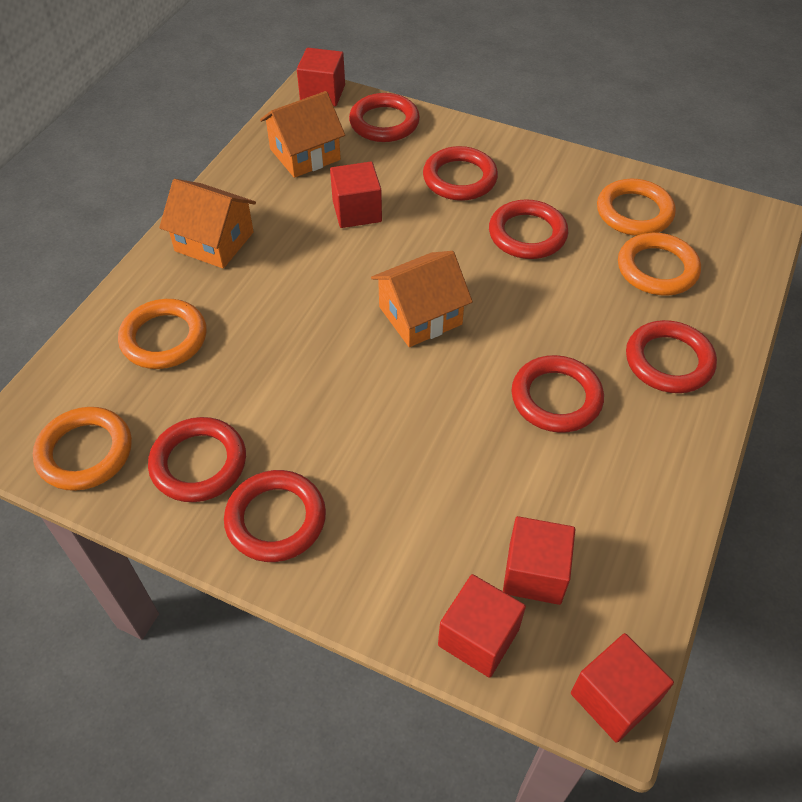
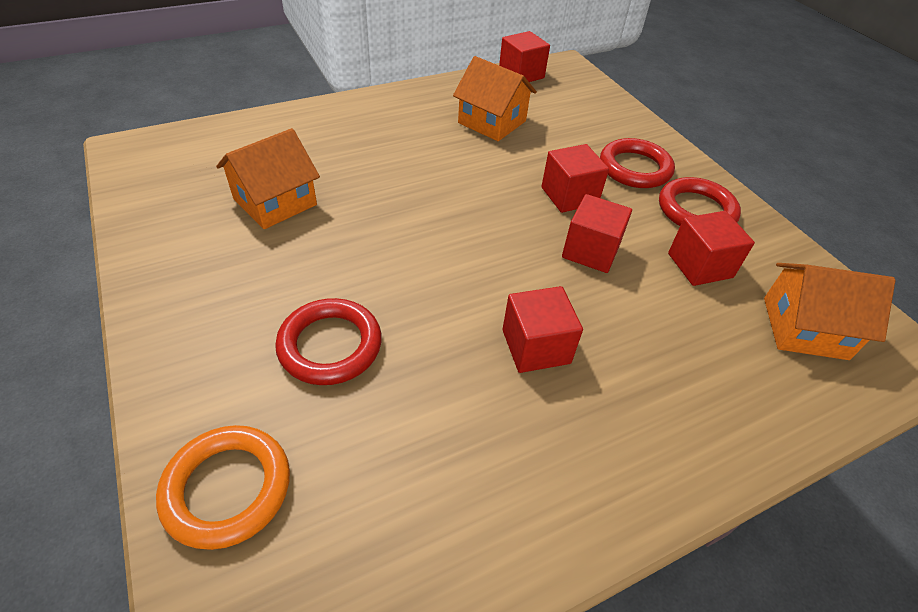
orange ring: [33,407,132,491] [118,299,207,369] [597,179,676,236] [618,233,701,296] = 4 -> [156,425,290,550] = 1
red ring: [148,417,246,502] [224,470,326,562] [349,93,420,142] [423,146,498,201] [489,199,568,259] [512,355,604,433] [626,320,717,393] = 7 -> [275,298,382,385] [600,138,675,188] [659,177,741,226] = 3

